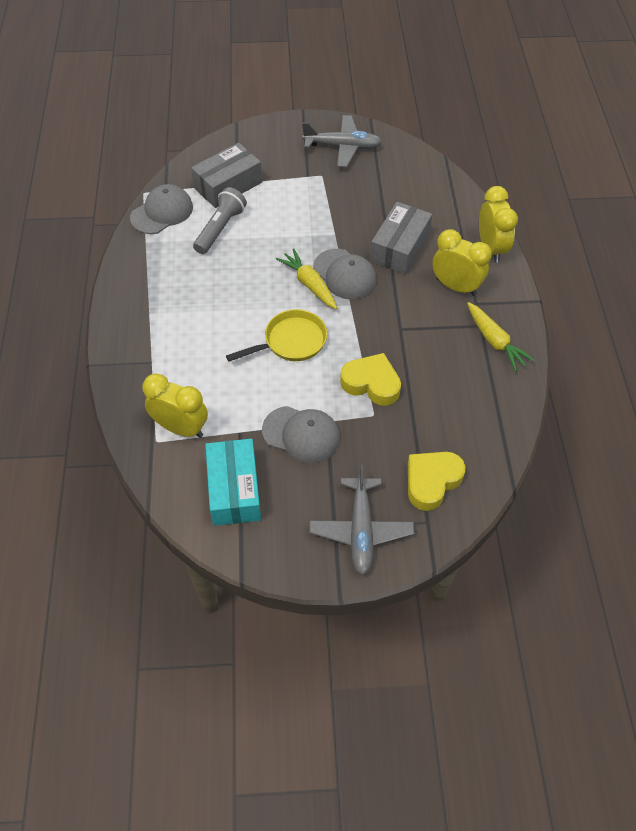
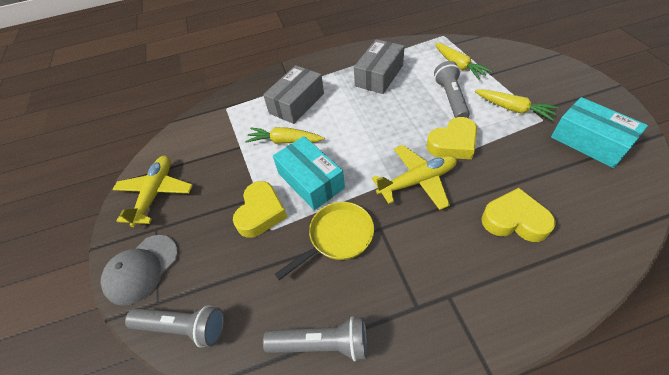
grey cap: [130,184,193,234] [262,406,340,463] [313,249,377,299] = 3 -> [101,235,178,306] = 1
grey flashlight: [193,187,247,254] = 1 -> [125,305,224,347] [263,316,367,361] [434,61,470,118] = 3
grey plane: [302,115,382,167] [309,464,414,575] = 2 -> none = 0
turquoise box: [205,439,261,526] = 1 -> [273,136,345,210] [551,97,648,168] = 2
yellow carrot: [276,249,337,309] [467,302,535,371] = 2 -> [245,127,324,144] [435,43,492,79] [475,89,559,121] = 3
yellow clock: [142,373,208,438] [432,229,492,296] [479,186,518,263] = 3 -> none = 0
yellow heart: [340,353,401,406] [408,452,466,511] = 2 -> [233,181,287,238] [427,117,477,159] [481,188,556,242] = 3
yellow plane: none = 0 -> [112,156,193,227] [372,145,457,210] = 2

